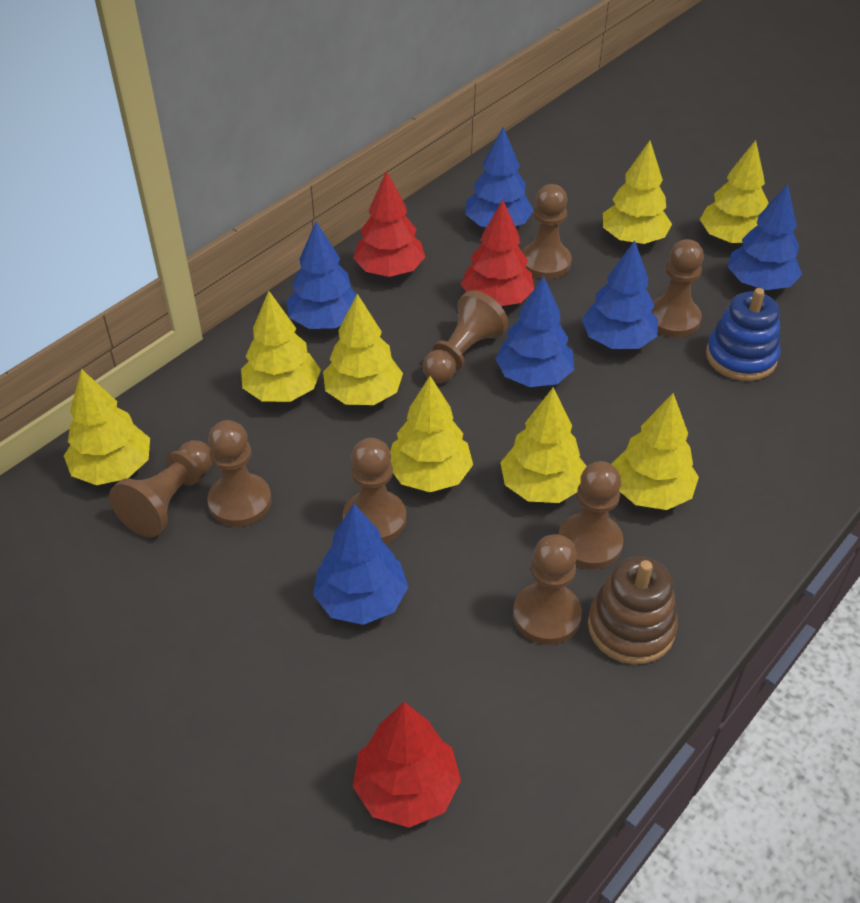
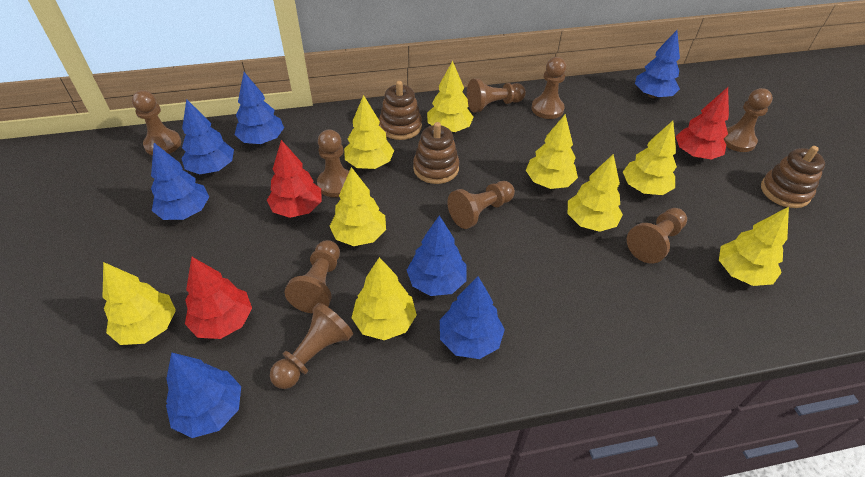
blue stacking toy: [706,288,780,381] = 1 -> none = 0
blue tree: [286,222,362,329] [313,504,408,625] [465,127,534,227] [495,276,574,387] [582,240,658,349] [728,184,802,290] = 6 -> [151,143,209,220] [166,352,241,438] [181,99,234,174] [235,72,284,144] [407,215,467,296] [440,277,505,359] [635,30,680,98] = 7
brown pawn: [109,440,213,537] [208,420,272,527] [343,438,406,543] [423,290,508,383] [513,534,582,645] [522,184,572,279] [559,461,624,569] [651,239,704,337] = 8 -> [132,90,181,155] [270,303,353,389] [285,240,340,313] [317,130,349,197] [448,181,515,229] [467,78,526,112] [531,57,566,119] [627,208,687,263] [724,88,773,152] = 9
brown stacking toy: [588,556,678,664] = 1 -> [379,81,422,140] [413,122,459,184] [761,146,825,208] = 3
yellow tree: [64,369,150,485] [241,291,321,402] [323,294,403,405] [390,376,473,492] [500,387,587,503] [603,141,672,244] [611,393,699,510] [700,140,768,244] = 8 -> [103,262,176,345] [329,167,386,246] [344,95,394,169] [352,257,417,340] [427,61,474,132] [526,114,578,189] [568,154,623,232] [623,121,677,195] [719,207,789,286] = 9

